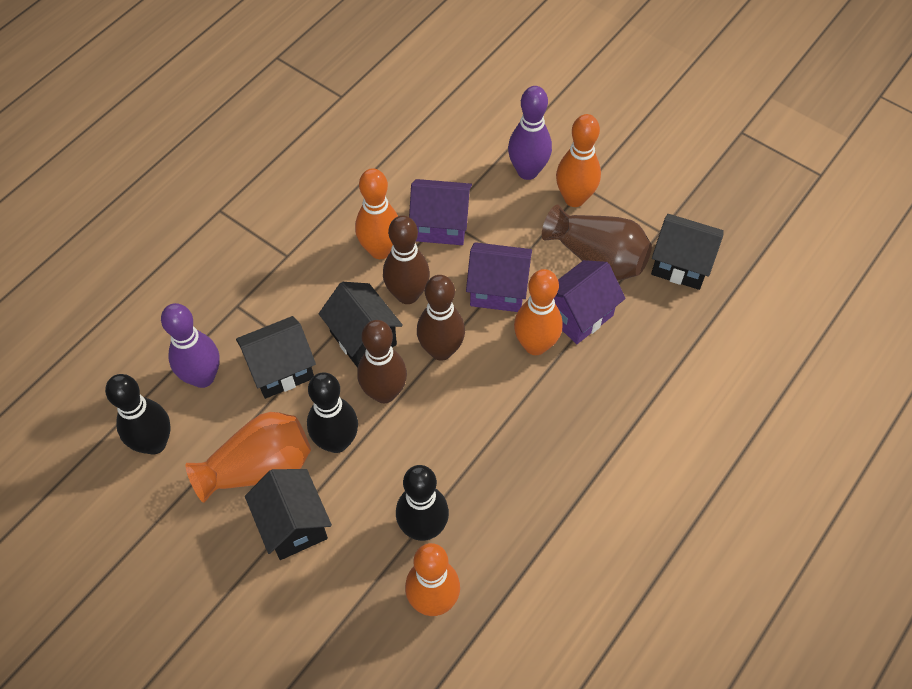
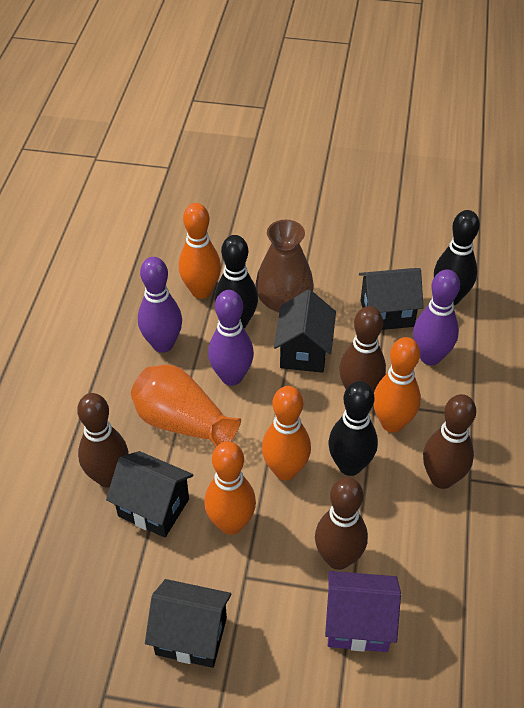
brown bowling pin: [357,320,407,403] [383,216,430,304] [417,275,465,361] = 3 -> [77,393,129,488] [315,477,368,570] [339,306,386,393] [423,394,476,489] = 4
purple bowling pin: [161,303,220,388] [508,86,552,180] = 2 -> [138,257,182,353] [208,290,254,386] [413,269,460,365] = 3
purple house: [409,179,472,245] [466,242,532,312] [554,260,626,344] = 3 -> [325,571,401,652] = 1

